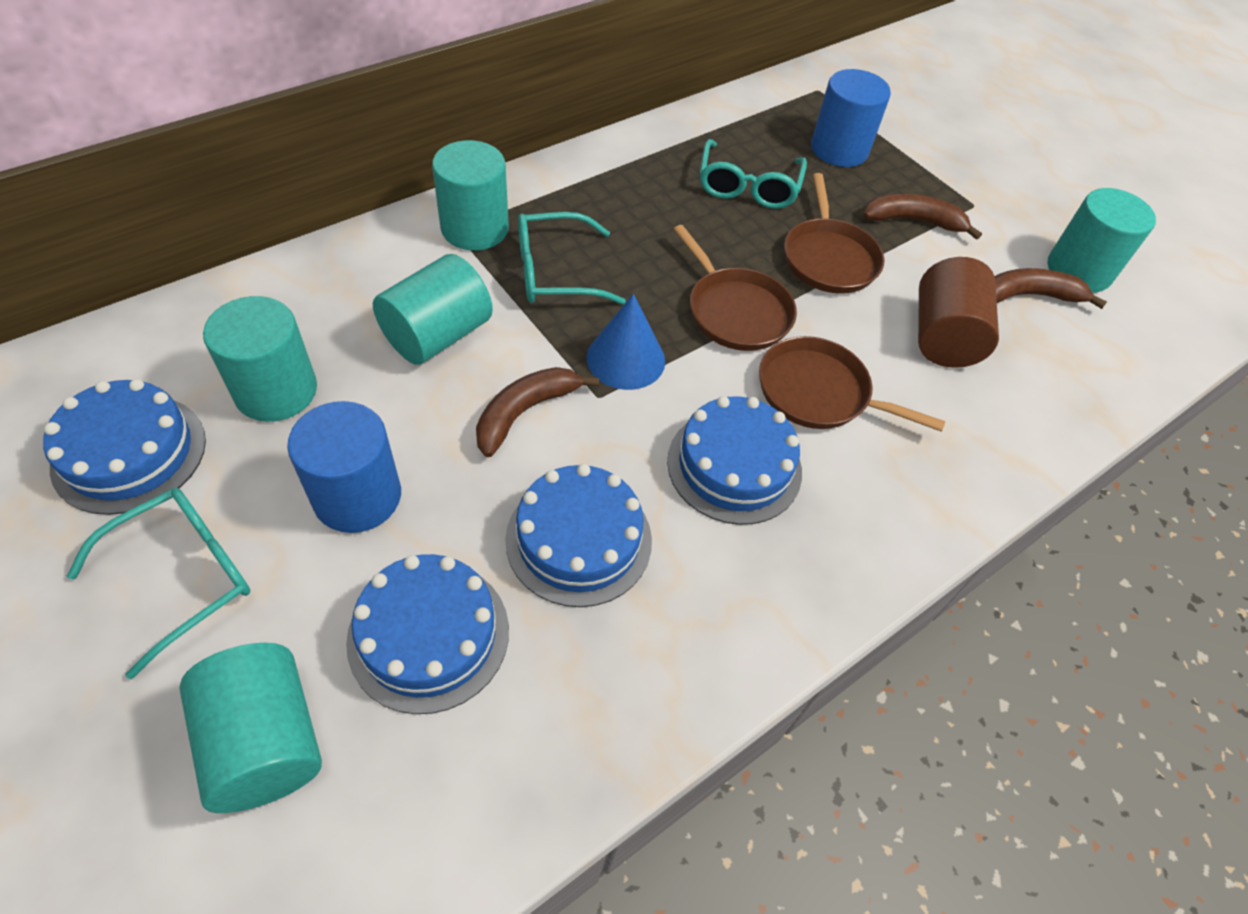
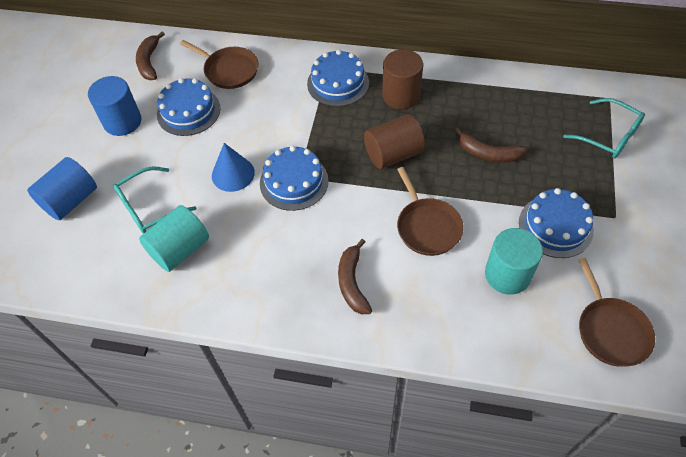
brown cylinder: [918,257,999,368] = 1 -> [364,114,425,169] [382,49,423,109] = 2
turquoise cylinder: [179,643,322,813] [203,296,317,422] [373,254,493,365] [432,140,509,251] [1047,188,1156,293] = 5 -> [139,205,209,272] [485,228,543,294] = 2
turquoise glasses: [67,488,250,679] [518,212,626,305] [700,139,807,209] = 3 -> [113,166,196,233] [563,98,645,158] = 2

